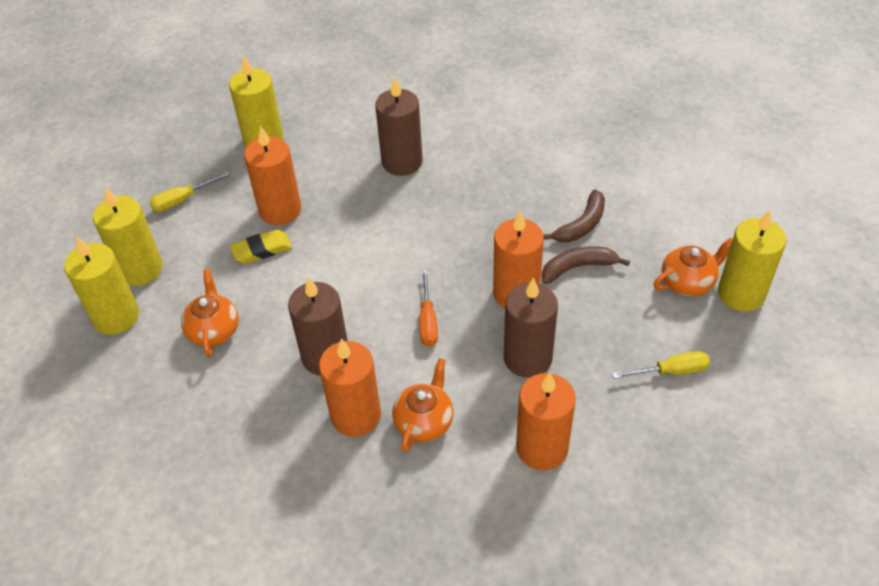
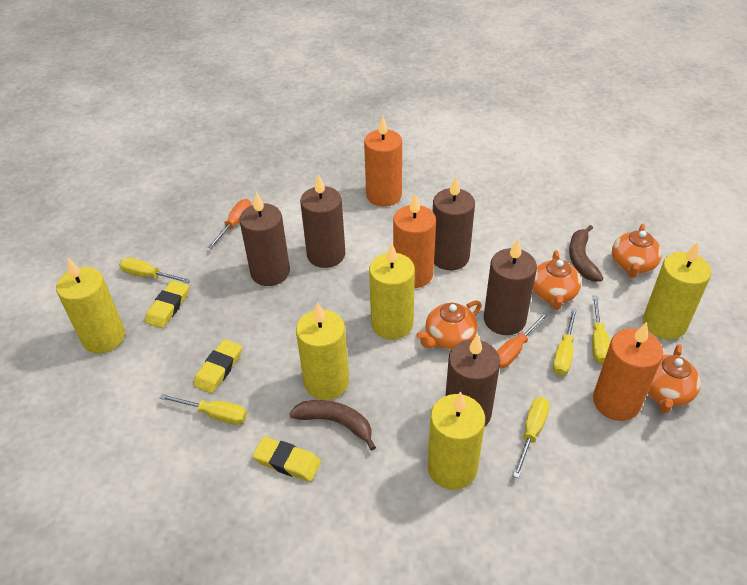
brown candle: [288,277,348,376] [375,77,423,176] [504,278,558,378] = 3 -> [239,192,290,286] [300,174,345,268] [433,176,475,270] [445,334,500,426] [484,239,537,335] = 5
orange candle: [244,126,301,225] [319,339,381,437] [493,211,544,308] [516,373,576,470] = 4 -> [364,116,402,207] [393,193,436,288] [593,322,663,421] = 3
orange screwdriver: [419,270,438,347] = 1 -> [208,199,252,249] [497,313,548,368] = 2
orange teapot: [181,269,239,357] [392,358,454,452] [653,238,733,296] = 3 -> [416,300,481,350] [533,250,581,310] [612,224,662,278] [647,344,701,413] = 4
yellow candle: [64,237,139,335] [93,187,163,286] [229,56,284,147] [718,210,786,312] = 4 -> [56,258,125,354] [296,302,349,400] [369,243,415,339] [427,392,485,490] [643,242,711,340] = 5
yellow eraser: [230,229,292,264] = 1 -> [145,280,189,328] [194,339,242,394] [252,437,321,482] = 3
yellow screwdriver: [150,172,230,212] [612,351,710,379] = 2 -> [119,258,191,283] [160,394,247,425] [513,397,550,478] [553,308,577,376] [592,296,610,364] = 5

